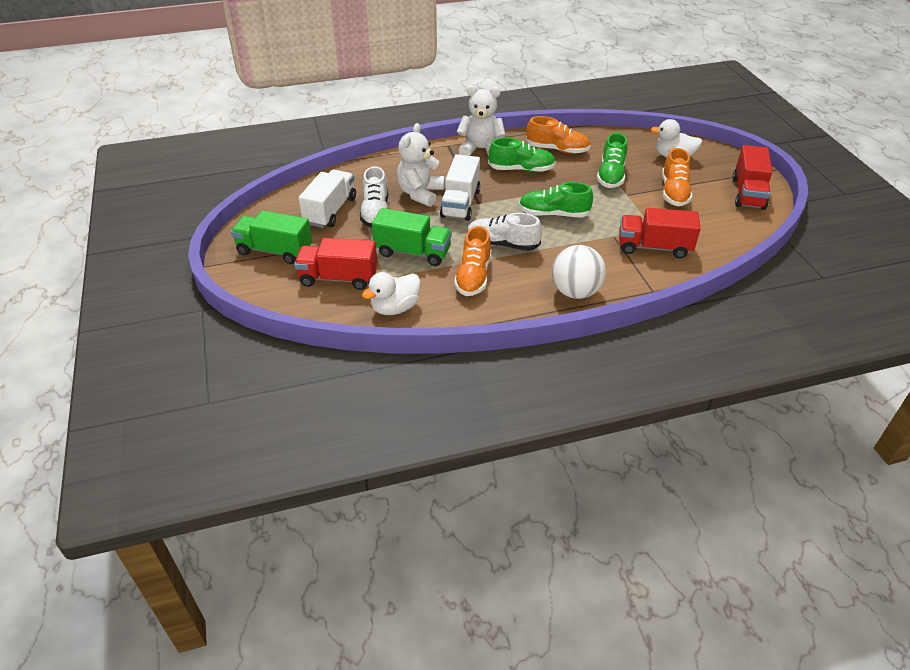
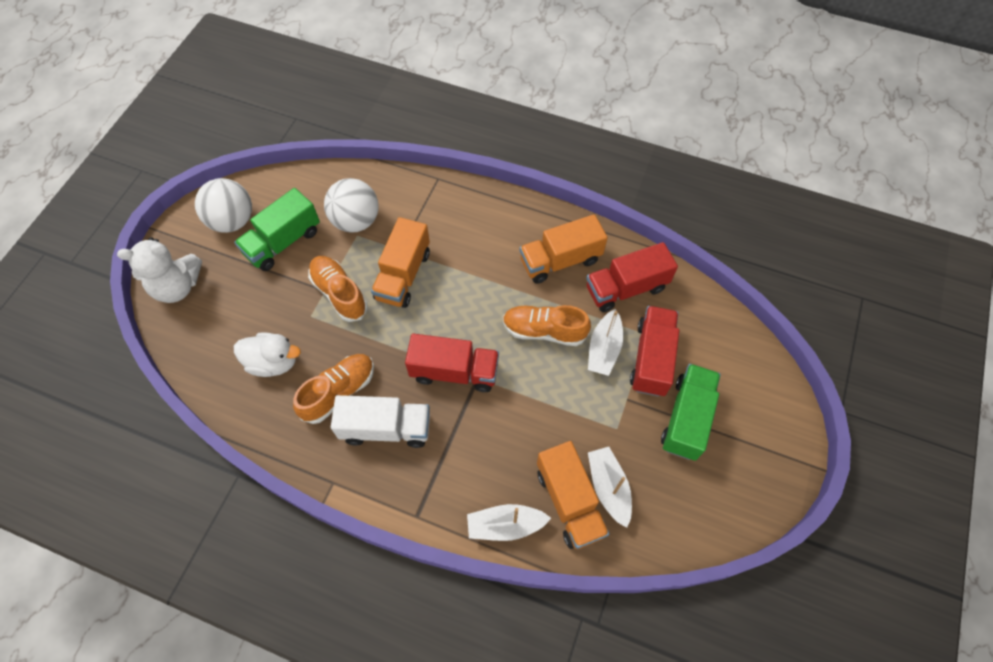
green shoe: [488,137,556,172] [519,182,593,217] [597,133,627,188] = 3 -> none = 0
orange truck: none = 0 -> [371,217,430,308] [520,214,608,284] [537,441,609,549] = 3
white ball: [552,245,606,299] = 1 -> [195,178,252,233] [324,178,379,232] = 2
white boat: none = 0 -> [467,504,551,541] [588,309,623,376] [588,447,632,528] = 3
white duck: [362,272,421,315] [650,119,702,158] = 2 -> [234,332,301,377] = 1
white shoe: [360,166,388,228] [467,213,542,251] = 2 -> none = 0
white teddy bear: [397,123,445,207] [457,85,506,156] = 2 -> [117,237,202,303] = 1
white truck: [299,170,356,228] [440,154,480,221] = 2 -> [331,395,430,448] = 1

